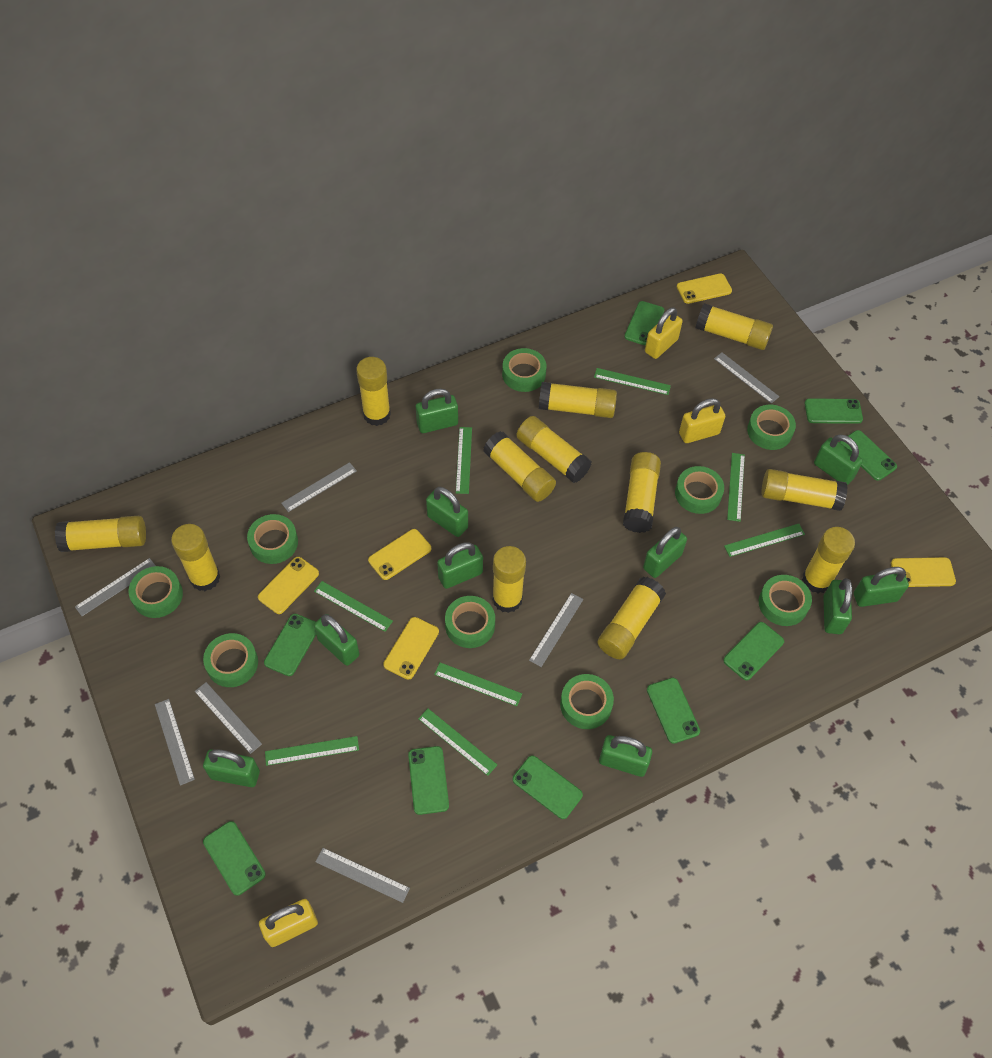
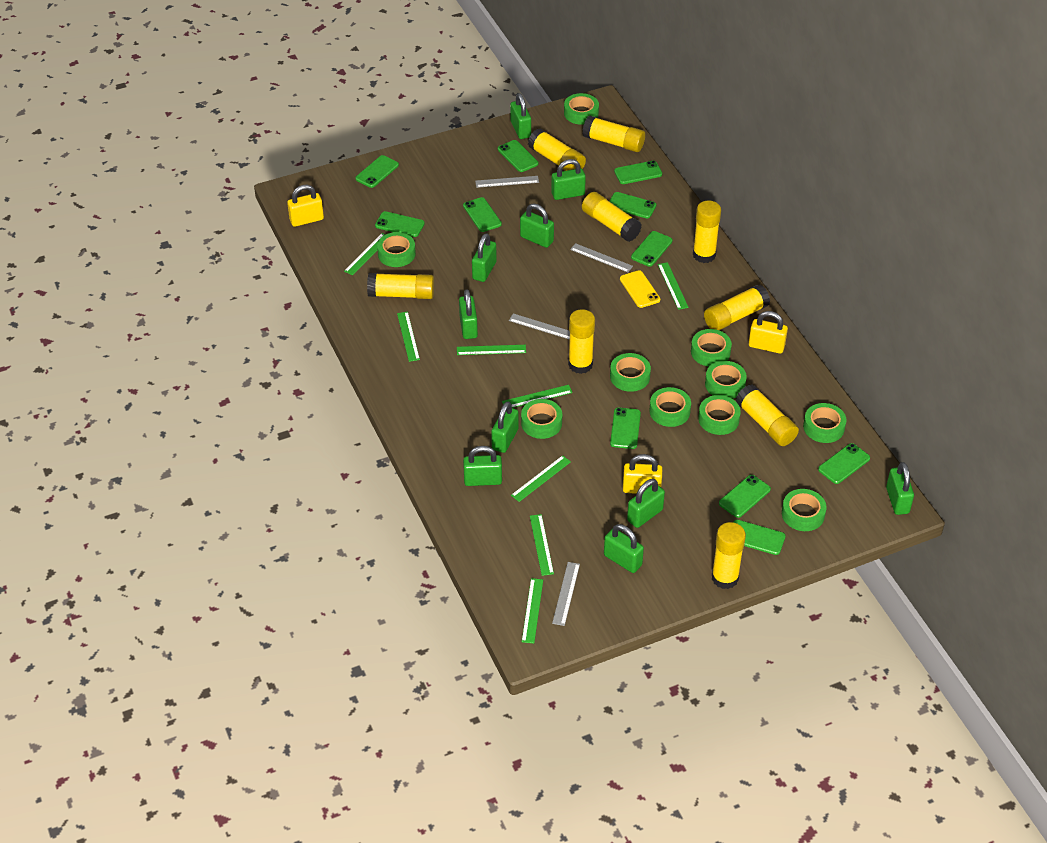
green phone: [203,821,266,896] [264,614,316,676] [408,746,449,815] [513,755,583,819] [624,301,664,346] [647,678,700,744] [723,622,784,680] [805,399,863,424] [839,430,897,481] = 9 -> [355,155,399,188] [375,211,425,237] [463,197,502,232] [498,140,538,172] [609,192,656,218] [610,408,641,449] [614,161,662,184] [631,231,673,267] [719,475,771,518] [733,520,786,555] [818,443,870,484] = 11
green tape: [128,566,183,618] [203,633,258,687] [247,514,298,564] [445,596,495,648] [502,348,547,392] [560,674,614,729] [675,466,724,514] [747,405,796,450] [759,575,812,626] = 9 -> [377,232,416,267] [521,399,562,439] [564,93,599,125] [610,353,651,392] [649,387,691,427] [691,329,732,367] [698,395,741,435] [705,361,747,399] [782,489,826,531] [803,403,846,443] = 10
grey ruler: [75,558,156,616] [155,699,195,786] [195,682,262,754] [281,462,357,512] [316,848,410,903] [529,593,583,667] [714,352,780,404] = 7 -> [475,176,539,188] [509,313,570,340] [552,562,580,626] [570,243,633,273] = 4
yellow glue stick: [55,516,146,552] [171,524,220,591] [356,357,391,426] [483,431,556,502] [492,546,526,613] [516,416,592,483] [539,382,617,418] [597,577,666,659] [623,452,661,533] [695,303,773,350] [761,469,848,511] [802,527,855,593] = 12 -> [367,273,434,299] [528,128,586,171] [568,309,595,374] [582,115,645,152] [582,192,642,242] [693,201,721,263] [704,285,770,330] [712,522,746,589] [735,384,799,446] = 9
yellow phone: [258,557,319,614] [368,529,431,580] [383,617,439,680] [677,273,732,304] [891,557,956,587] = 5 -> [620,270,660,308] = 1

